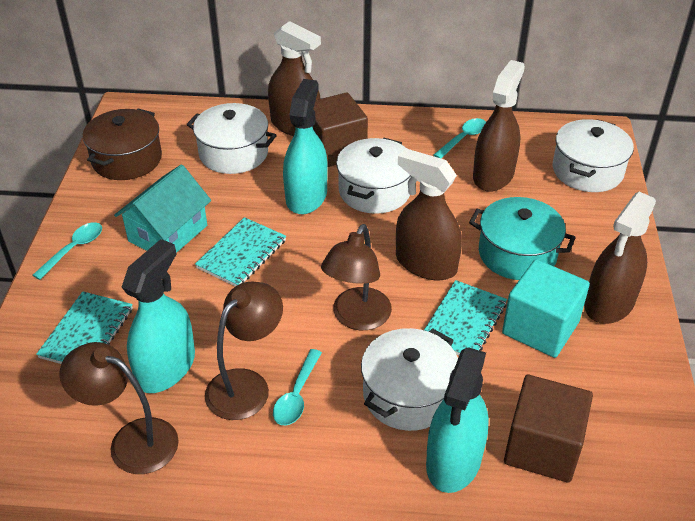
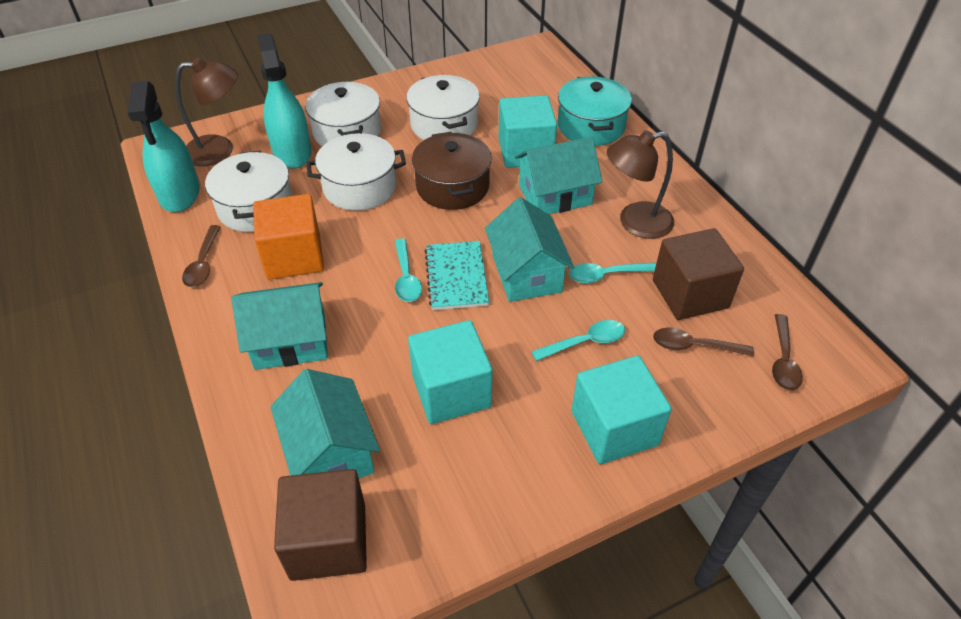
brown lamp: [59,342,179,474] [205,282,283,420] [321,224,392,330] = 3 -> [175,58,238,166] [607,130,674,239] = 2
brown spoon: none = 0 -> [182,225,221,287] [653,328,754,356] [772,314,803,391] = 3
brown spray bottle: [268,21,321,136] [396,149,462,280] [473,60,525,192] [584,192,656,324] = 4 -> none = 0
orange cube: none = 0 -> [253,194,324,280] = 1
turquoise cube: [502,259,590,358] = 1 -> [408,320,492,424] [499,95,557,168] [572,356,672,464] = 3
turquoise house: [114,164,211,253] = 1 -> [231,282,328,370] [271,369,380,478] [485,197,574,302] [515,137,603,214] = 4
turquoise notebook: [36,291,133,364] [195,217,286,286] [424,280,507,355] = 3 -> [424,241,489,310] = 1
turquoise spray bottle: [122,239,195,393] [283,79,328,214] [426,347,489,493] = 3 -> [127,81,200,212] [257,33,312,169] = 2

